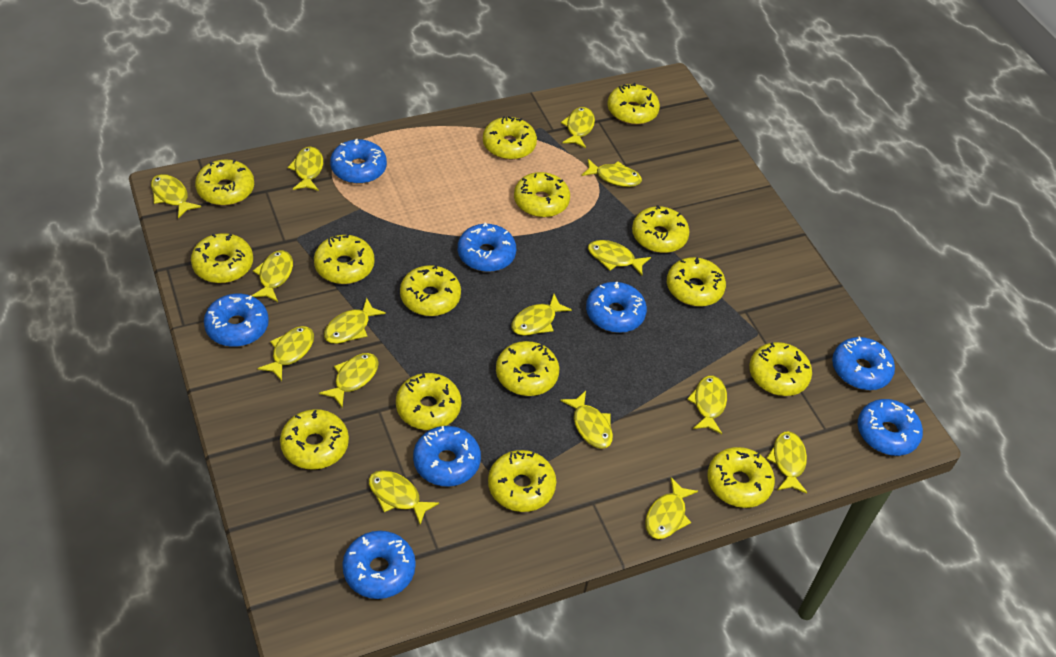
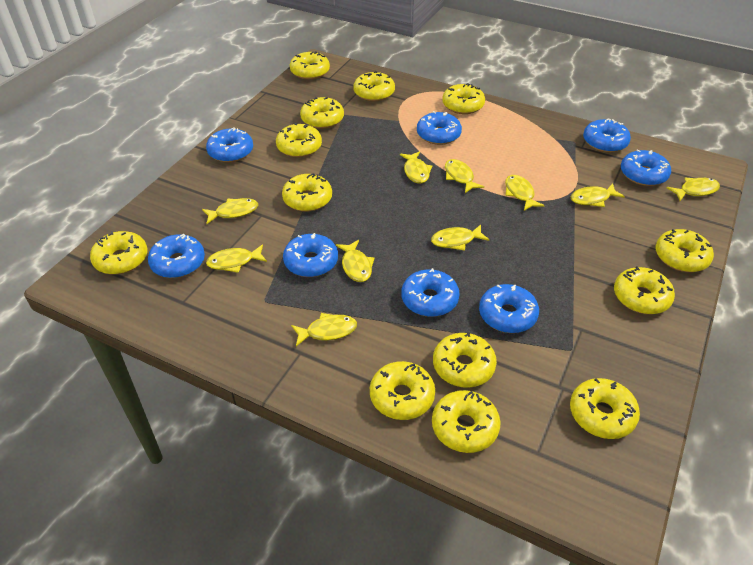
yellow donut: [191,233,253,283] [195,159,254,206] [280,409,349,470] [314,234,375,284] [396,373,461,430] [400,265,461,316] [483,116,537,160] [488,450,556,512] [496,341,559,396] [514,172,570,218] [608,83,660,125] [632,205,690,253] [667,257,726,307] [707,447,775,508] [749,342,812,396] = 15 -> [90,231,148,275] [276,123,322,158] [282,173,332,212] [290,51,330,80] [300,97,344,129] [354,71,395,101] [370,361,435,420] [432,390,501,453] [433,332,497,388] [442,83,485,114] [570,378,640,439] [614,266,675,314] [655,229,714,272] = 13
yellow fish: [151,174,201,218] [252,250,293,302] [257,326,314,381] [287,147,323,191] [319,353,379,407] [324,298,386,344] [369,470,439,525] [511,294,572,336] [560,391,613,449] [561,107,595,148] [582,159,642,187] [588,240,651,275] [645,477,698,539] [687,376,727,434] [766,431,807,493] = 15 -> [202,198,258,224] [206,244,267,273] [291,313,357,346] [336,240,375,282] [400,151,432,184] [431,224,489,251] [445,159,484,193] [505,175,545,211] [571,183,625,207] [667,178,720,201] = 10

